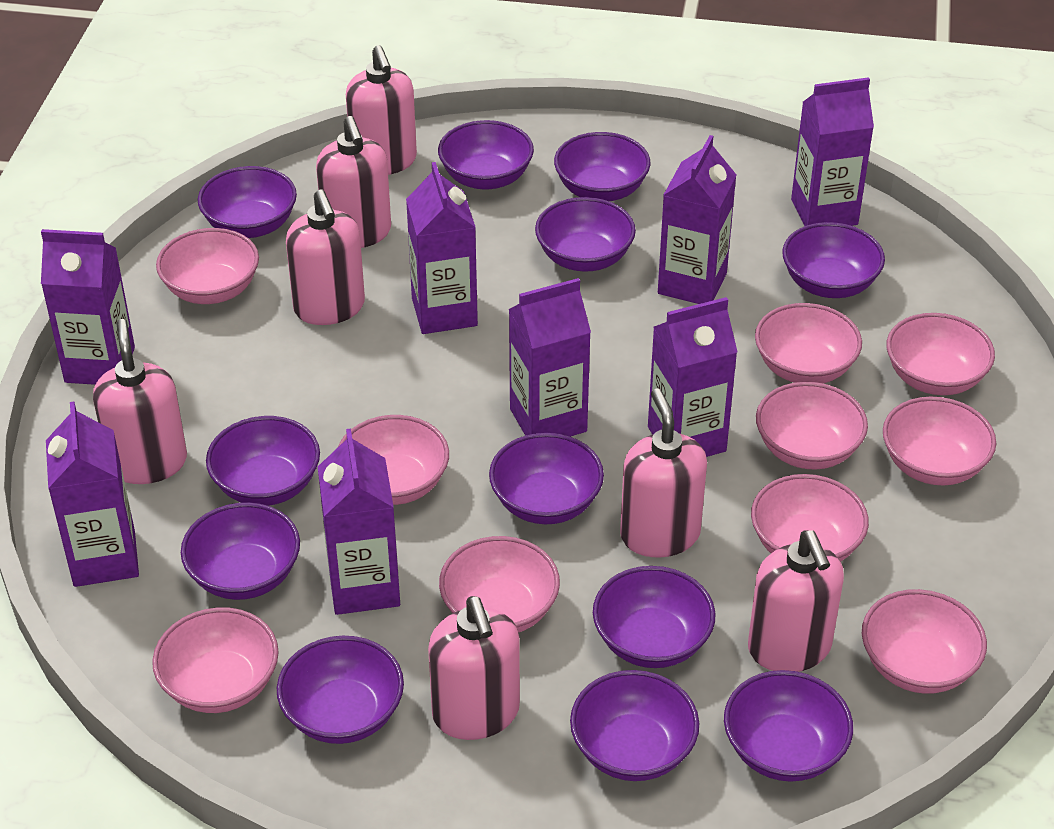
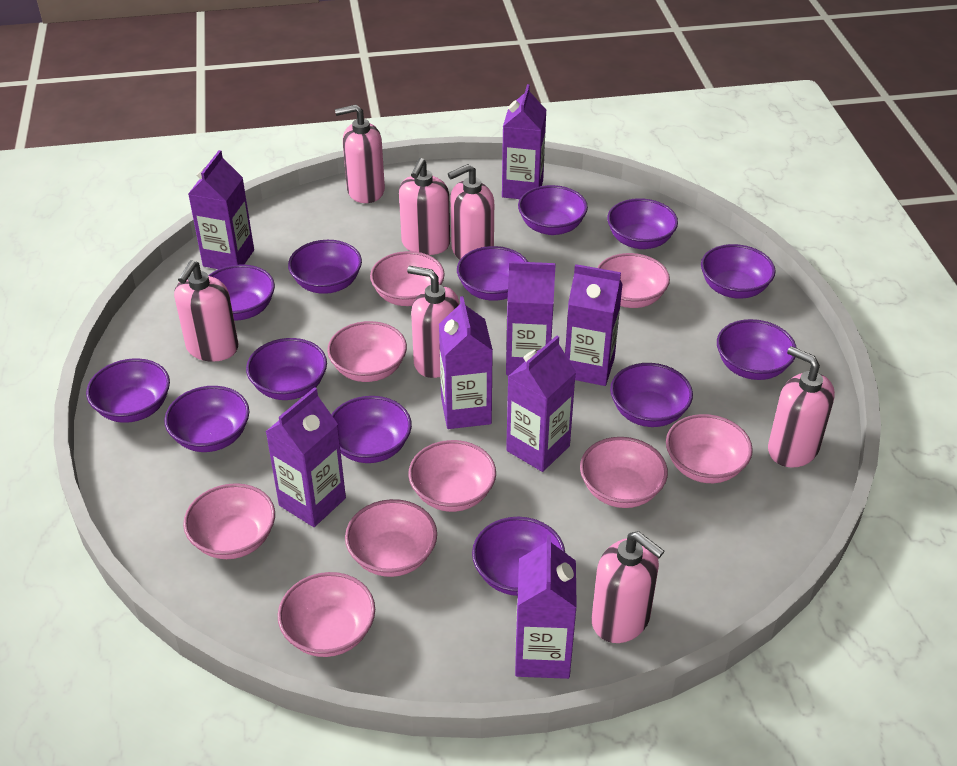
pink bowl: [152,607,279,713] [156,228,259,304] [338,415,449,505] [439,536,560,633] [751,474,869,561] [755,303,862,383] [756,382,868,469] [862,589,987,694] [883,397,996,486] [887,313,995,395] = 10 -> [183,483,275,559] [278,572,375,657] [327,321,407,382] [345,499,437,577] [370,251,445,306] [408,440,496,512] [580,437,668,508] [597,253,670,308] [666,414,753,483] = 9
purple bowl: [181,503,300,600] [198,166,297,238] [206,416,320,506] [277,636,404,744] [438,120,534,190] [489,433,604,524] [535,197,636,272] [554,132,650,201] [570,670,699,781] [593,566,715,668] [724,670,853,782] [782,222,885,298] = 12 -> [86,358,170,423] [164,386,249,452] [208,264,275,321] [246,338,327,400] [288,240,362,294] [331,396,412,463] [457,246,528,301] [472,517,565,596] [518,185,588,235] [607,198,678,249] [610,363,693,427] [701,244,776,299] [717,319,796,380] = 13

